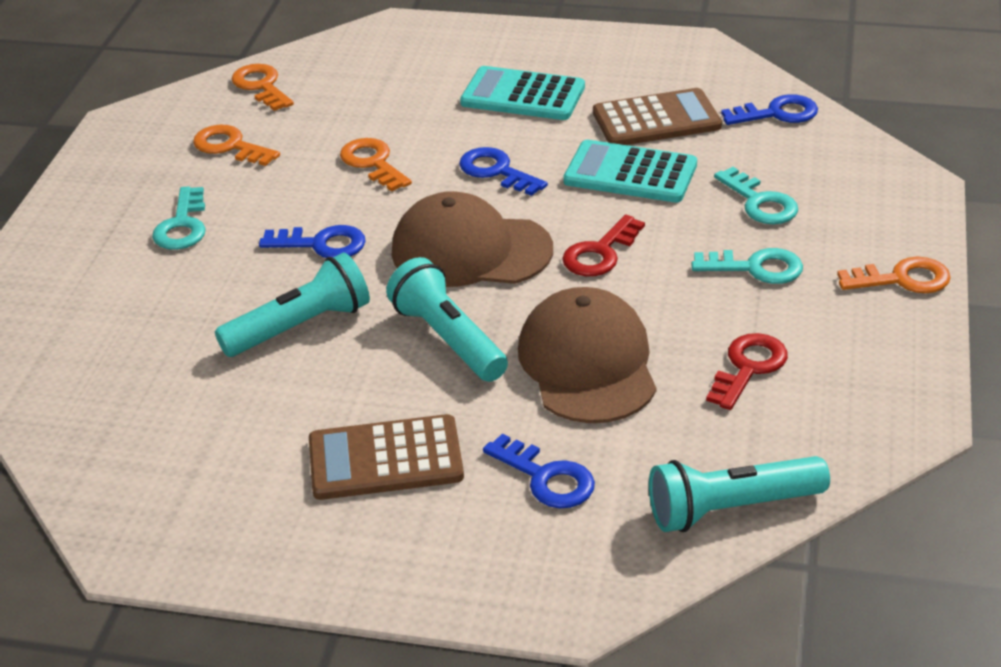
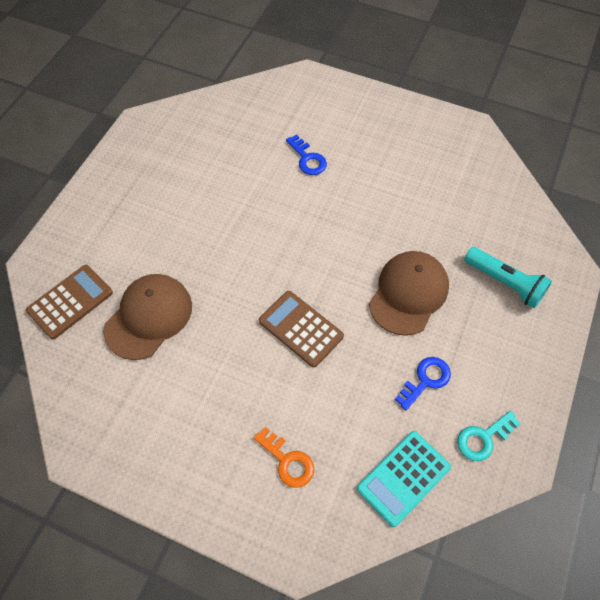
blue key: [259,225,366,258] [459,147,548,196] [483,434,595,508] [721,94,818,125] = 4 -> [286,134,327,175] [395,357,451,410] = 2
orange key: [193,125,280,166] [232,64,294,111] [340,138,412,192] [837,257,951,293] = 4 -> [254,427,314,487] = 1
red key: [562,214,645,276] [706,333,788,410] = 2 -> none = 0
turquoise calculator: [460,66,585,120] [563,140,697,203] = 2 -> [357,431,451,527] = 1
turquoise flashlight: [215,253,370,357] [386,257,508,382] [649,456,830,532] = 3 -> [464,247,552,308] = 1
turquoise key: [152,187,206,250] [691,248,803,284] [714,167,798,224] = 3 -> [457,411,521,461] = 1

